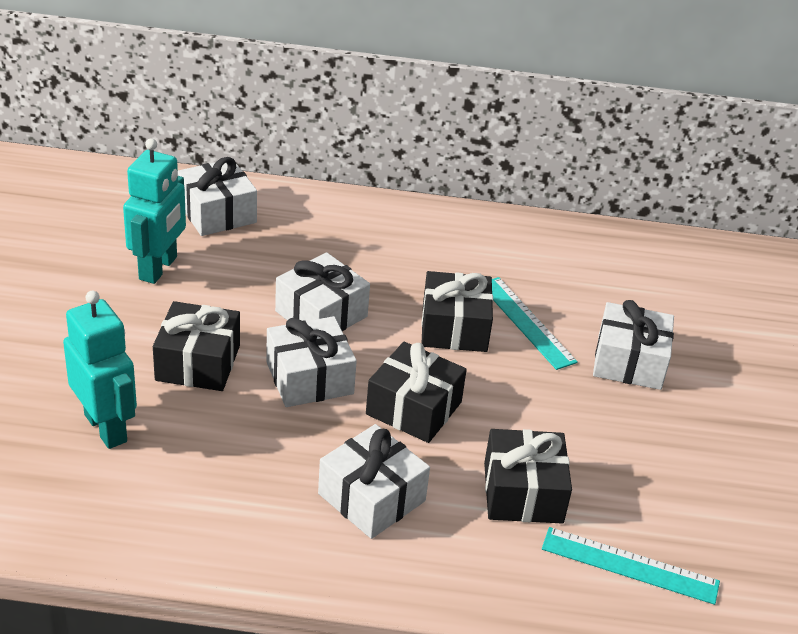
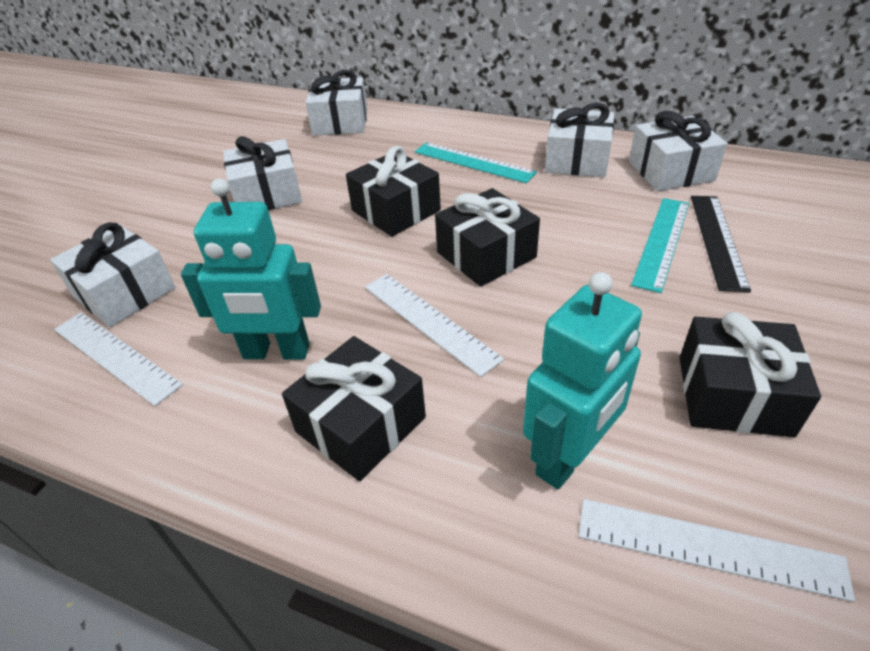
black ruler: none = 0 -> [691,196,751,292] = 1
white ruler: none = 0 -> [54,312,183,406] [365,274,504,377] [579,499,855,602] = 3

